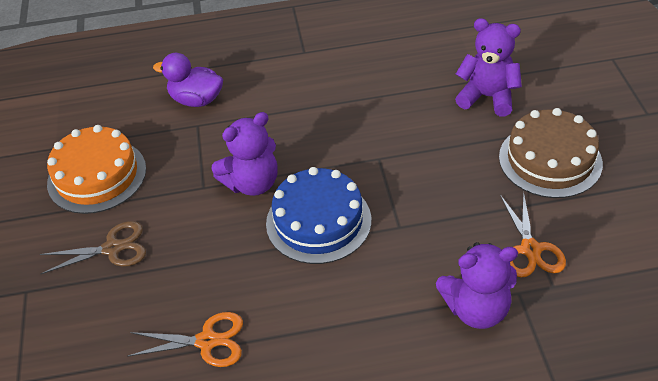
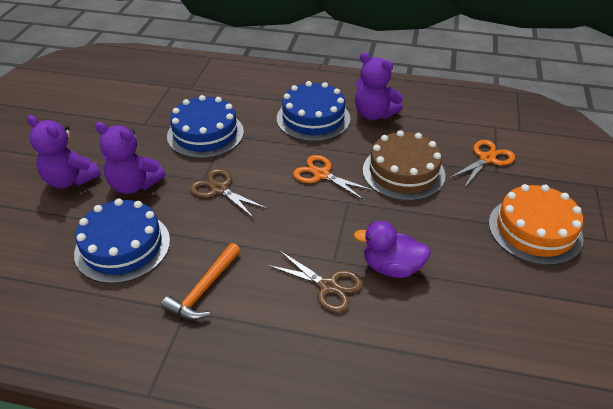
blue cake: [266,167,371,264] = 1 -> [74,199,170,284] [167,95,244,158] [277,81,350,141] = 3
brown scissors: [40,221,146,274] = 1 -> [190,168,268,218] [267,250,363,313] = 2
orange hammer: none = 0 -> [161,243,241,320] = 1

